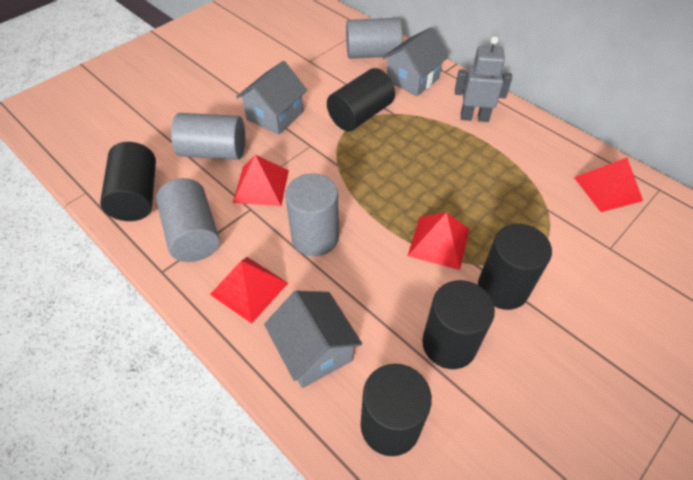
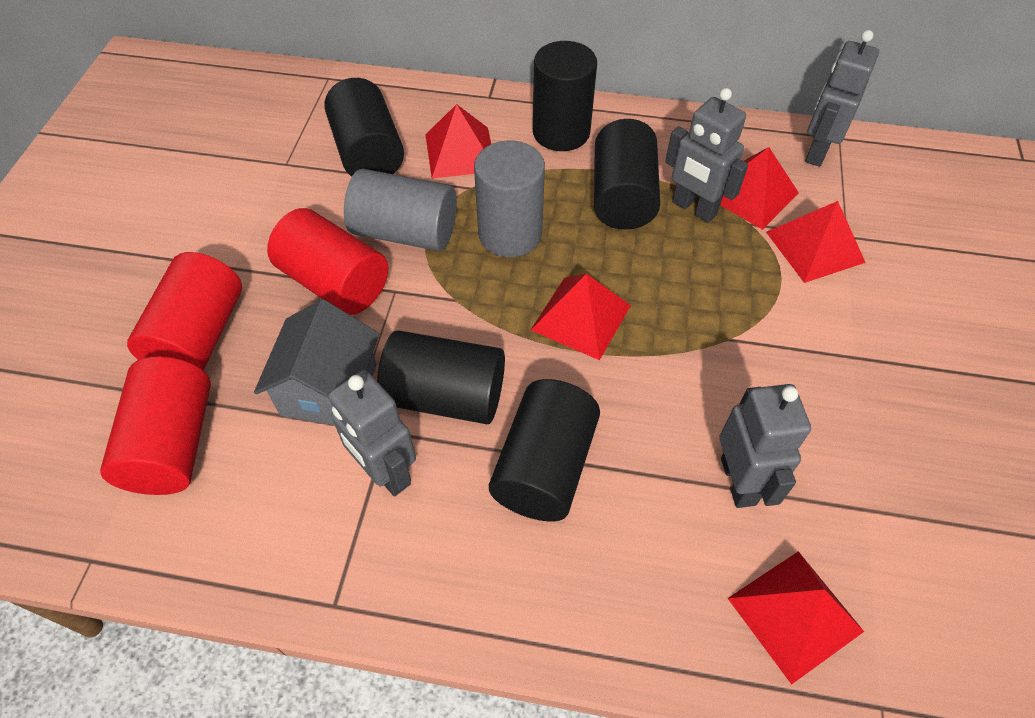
grey cylinder: [156,178,220,262] [171,113,245,160] [285,173,339,256] [346,18,403,59] = 4 -> [344,169,457,251] [474,140,545,257] = 2
grey house: [236,61,307,135] [264,291,362,388] [382,27,449,96] = 3 -> [254,299,379,426] = 1
grey robot: [455,36,512,122] = 1 -> [328,370,416,496] [665,88,748,223] [720,384,811,508] [805,30,879,167] = 4
red cylinder: none = 0 -> [100,357,211,495] [127,252,242,371] [267,208,388,315] = 3
red pyramid: [210,257,288,324] [233,155,289,206] [408,212,470,270] [574,158,643,212] = 4 -> [425,104,491,179] [531,274,631,360] [720,147,799,230] [728,551,864,685] [766,201,866,283] = 5

